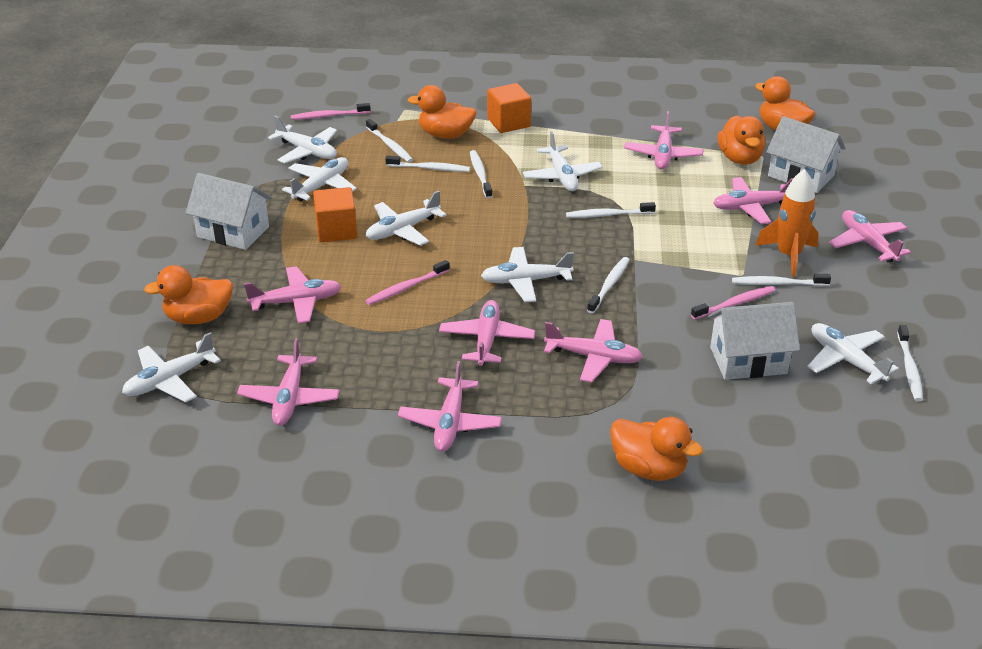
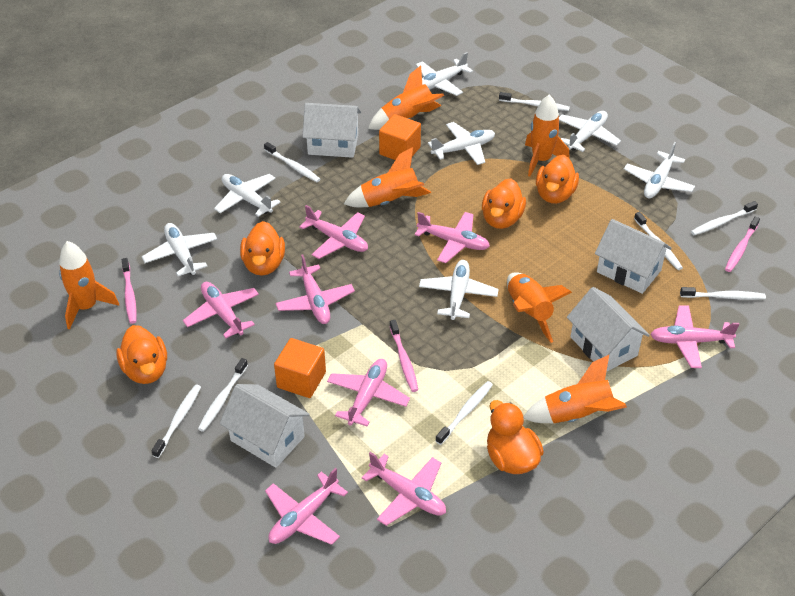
orange rocket: [755,169,819,277] = 1 -> [59,241,119,330] [344,147,431,207] [368,65,444,130] [507,272,572,343] [523,355,627,423] [525,95,569,177] = 6
white house: [186,173,272,250] [708,302,800,380] [766,116,845,193] = 3 -> [220,384,310,468] [302,103,361,158] [567,287,650,372] [595,219,672,294] = 4
white toothbrush: [366,119,413,162] [385,155,470,172] [470,150,493,199] [566,202,656,218] [587,257,630,313] [732,274,831,286] [897,325,923,402] = 7 -> [152,384,201,458] [198,358,248,432] [264,142,321,182] [436,381,493,445] [499,92,570,111] [634,212,683,270] [680,287,766,300] [691,201,758,235] = 8

